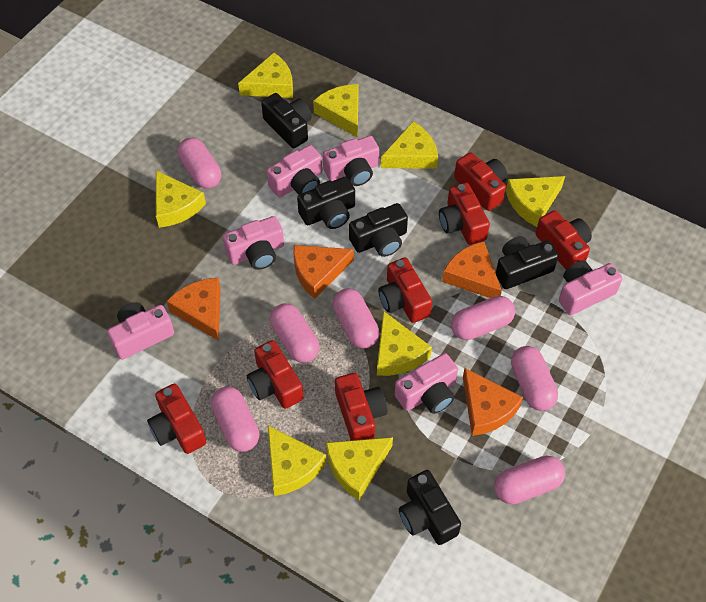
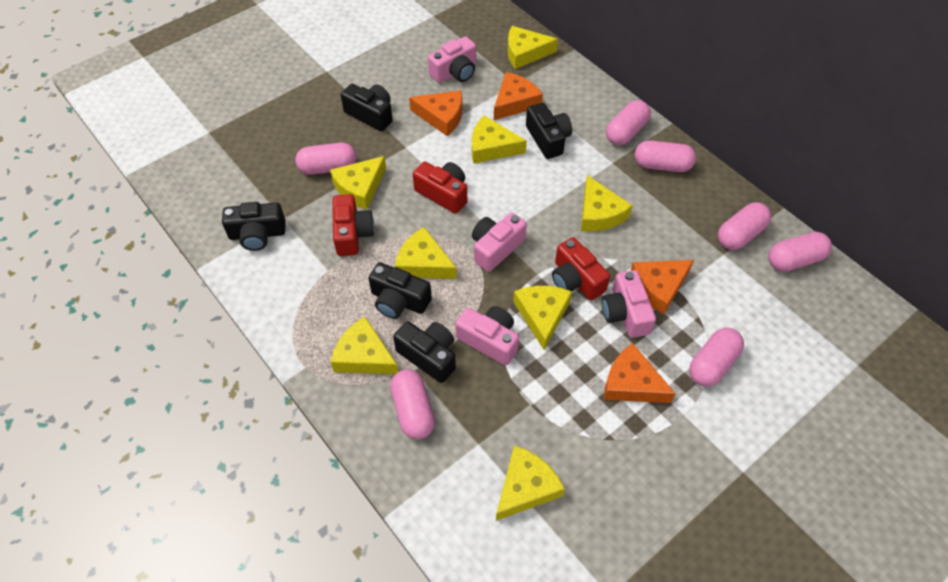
pink camera: [107,302,174,360] [223,216,284,270] [267,145,322,197] [323,136,379,186] [395,353,458,414] [559,260,623,315] = 6 -> [428,36,476,83] [455,306,519,365] [472,212,527,272] [602,270,656,338] = 4
red camera: [147,384,206,454] [247,340,304,409] [335,373,387,441] [378,258,432,323] [439,183,490,245] [454,152,508,211] [536,210,592,270] = 7 -> [332,194,374,256] [413,162,467,214] [552,237,610,300] = 3

